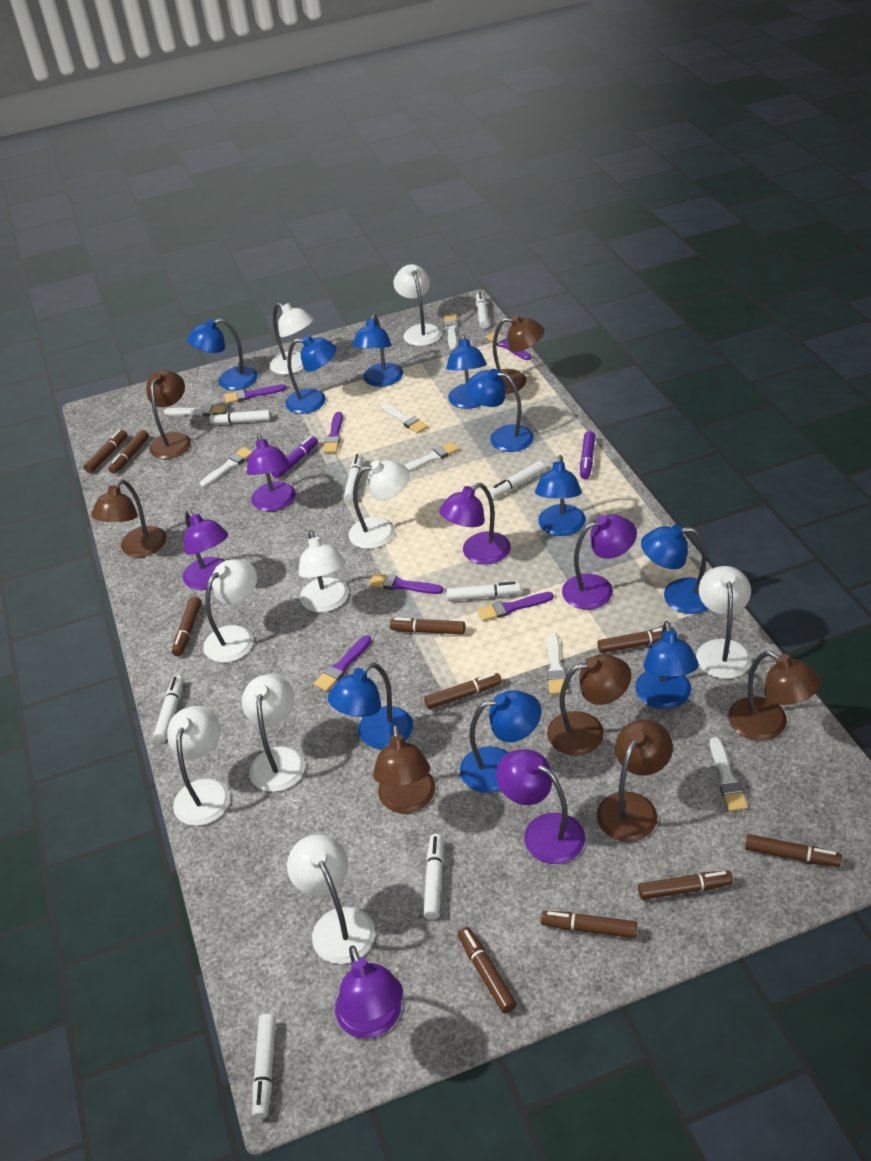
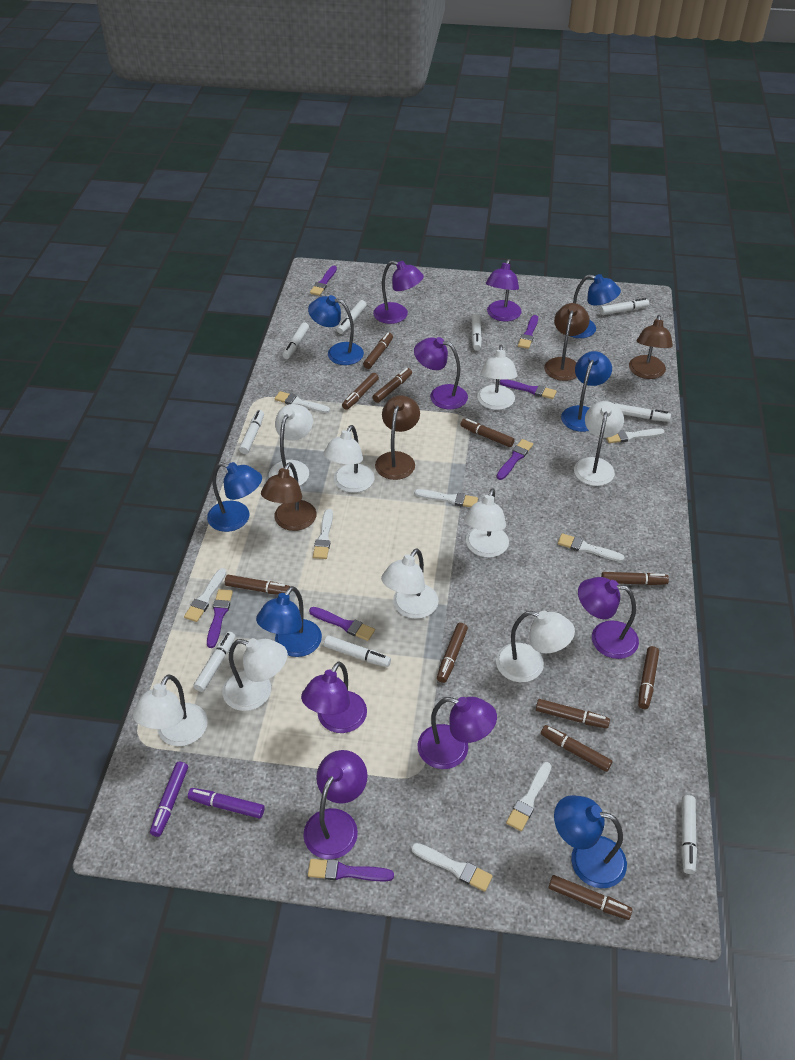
blue lamp: [187,318,258,390] [285,335,337,414] [328,662,413,749] [353,314,403,387] [446,334,487,409] [460,690,541,793] [466,369,534,452] [535,455,586,536] [635,621,699,709] [641,524,708,614] = 10 -> [207,462,262,532] [256,586,322,657] [308,295,364,365] [554,795,627,888] [561,351,612,432] [570,274,621,338] = 6
brown lamp: [91,479,167,557] [146,370,191,459] [373,724,435,813] [493,315,544,394] [547,654,631,756] [596,719,673,842] [728,651,821,741] = 7 -> [261,462,316,531] [375,395,420,480] [544,303,590,381] [629,315,673,379] = 4
brown marker: [83,430,127,473] [108,430,149,474] [172,597,201,656] [390,618,465,635] [424,673,502,709] [458,927,517,1014] [541,911,638,938] [598,627,675,653] [638,870,733,900] [745,834,842,867] = 10 -> [225,575,290,595] [342,373,379,410] [363,333,393,369] [373,368,412,403] [437,623,468,683] [460,418,515,447] [536,699,610,729] [541,725,613,772] [549,875,633,920] [601,572,669,585] [638,646,659,709] = 11
purple brush: [224,384,286,403] [314,635,372,691] [323,412,343,453] [369,573,443,594] [477,592,554,621] [486,331,531,360] = 6 -> [207,589,233,648] [308,859,394,881] [309,607,375,641] [310,266,337,296] [497,439,533,480] [500,379,557,399] [518,315,538,349] = 7
purple lamp: [183,510,228,590] [247,434,296,511] [335,946,403,1039] [439,483,511,565] [496,749,585,864] [562,514,637,609] = 6 -> [301,662,367,733] [303,750,368,859] [373,261,424,324] [414,337,468,409] [417,697,497,769] [486,259,522,322] [578,577,639,659] = 7
white brush: [164,405,226,416] [200,447,253,487] [380,402,428,433] [404,442,460,472] [444,314,458,350] [547,632,567,695] [710,737,748,812] = 7 -> [184,568,227,622] [274,391,330,413] [313,509,333,559] [411,843,493,892] [414,489,478,507] [506,762,551,831] [558,533,625,562] [606,428,665,443] = 8
white marker: [153,675,184,742] [209,410,271,424] [252,1014,276,1119] [344,454,363,502] [423,834,444,919] [447,582,521,601] [476,292,489,329] [489,461,546,499] = 8 -> [193,632,236,692] [239,410,264,454] [283,322,309,359] [324,636,391,667] [337,300,367,334] [472,313,482,351] [600,298,649,315] [615,403,671,422] [681,795,697,874] = 9

